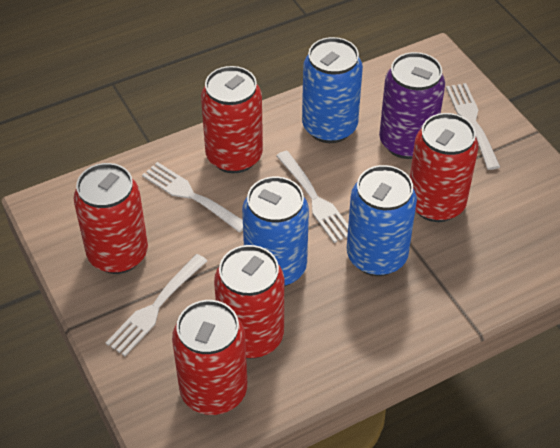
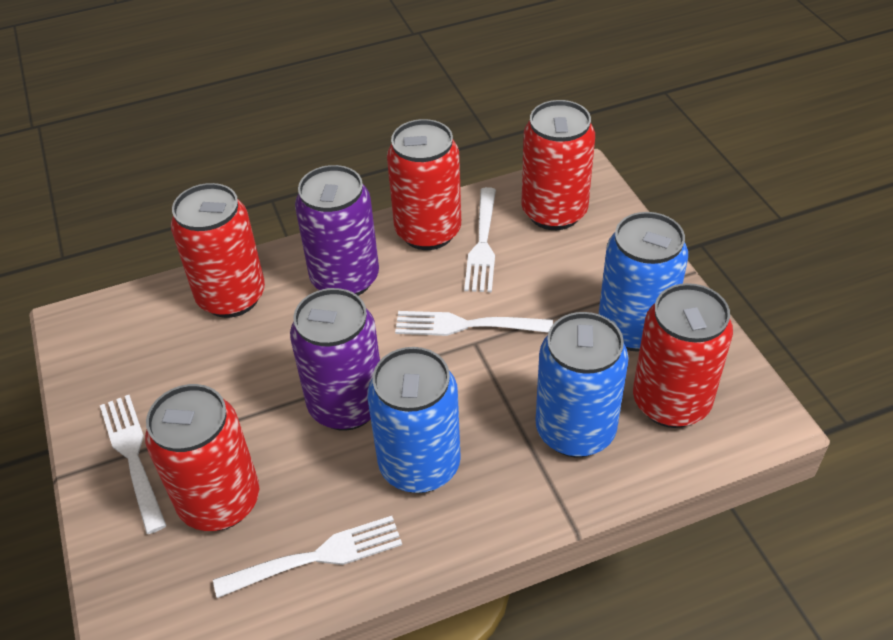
purple can: [379,52,445,159] = 1 -> [290,288,380,431] [295,165,379,296] = 2

